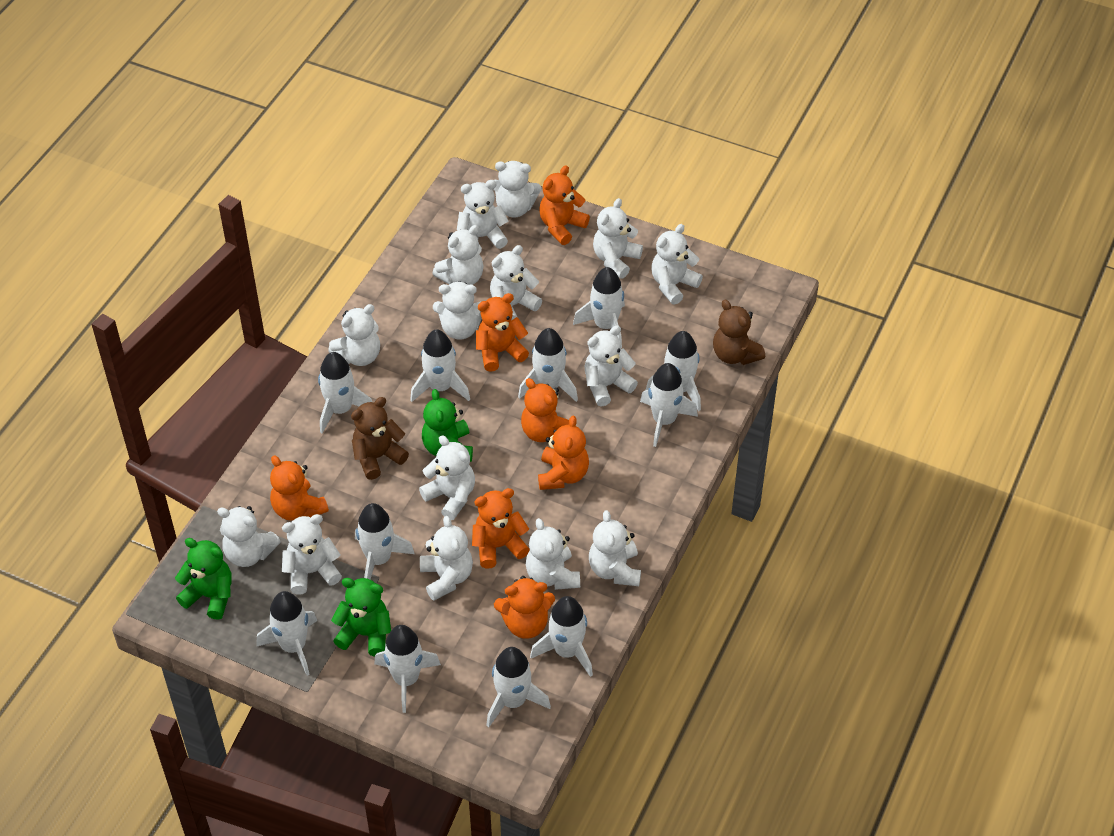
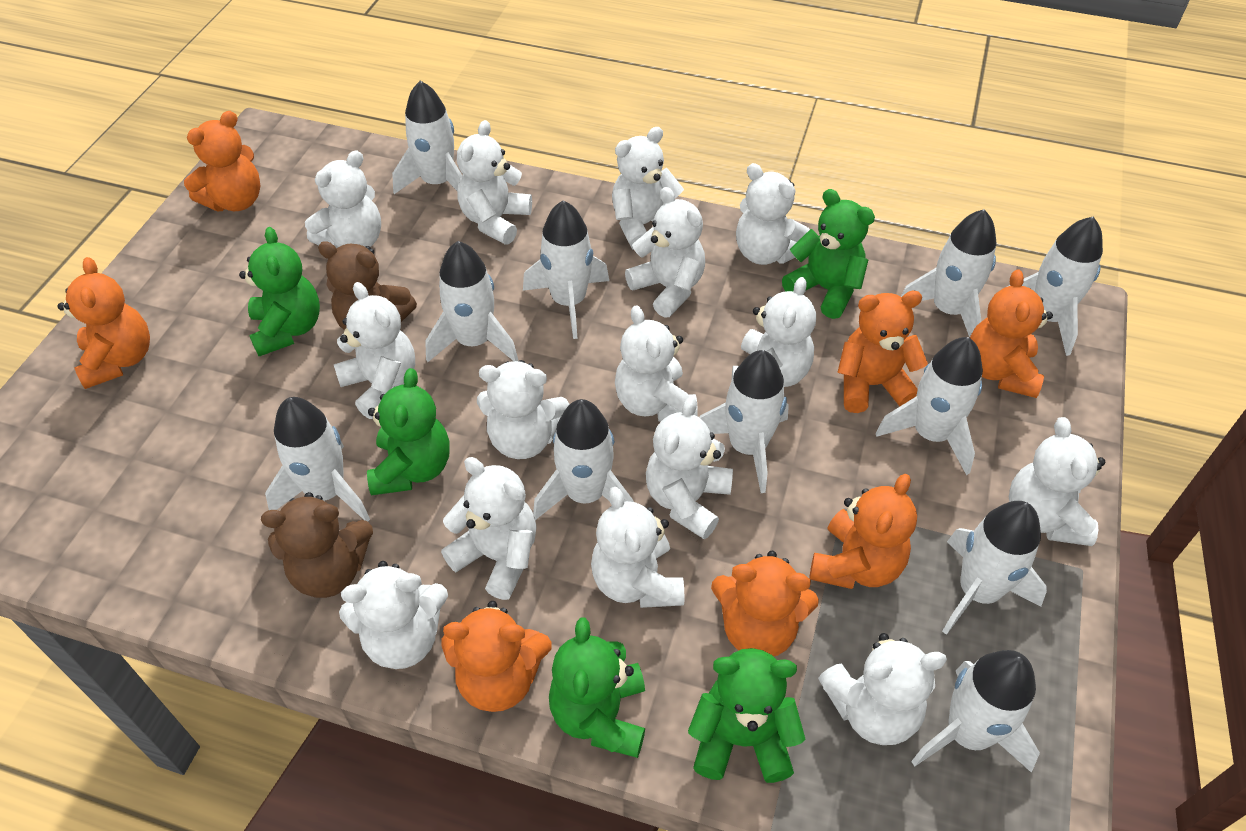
green teddy bear: [175,538,232,620] [331,578,391,657] [422,389,473,462] = 3 -> [239,227,320,356] [367,368,450,496] [549,618,645,758] [688,648,806,783] [782,189,875,319] = 5

